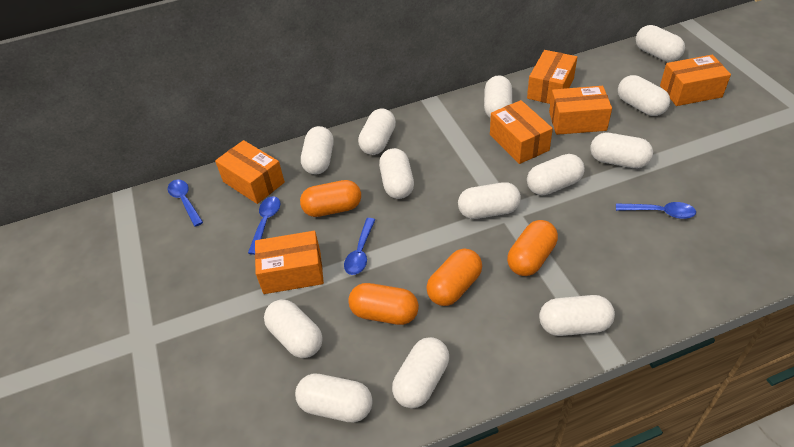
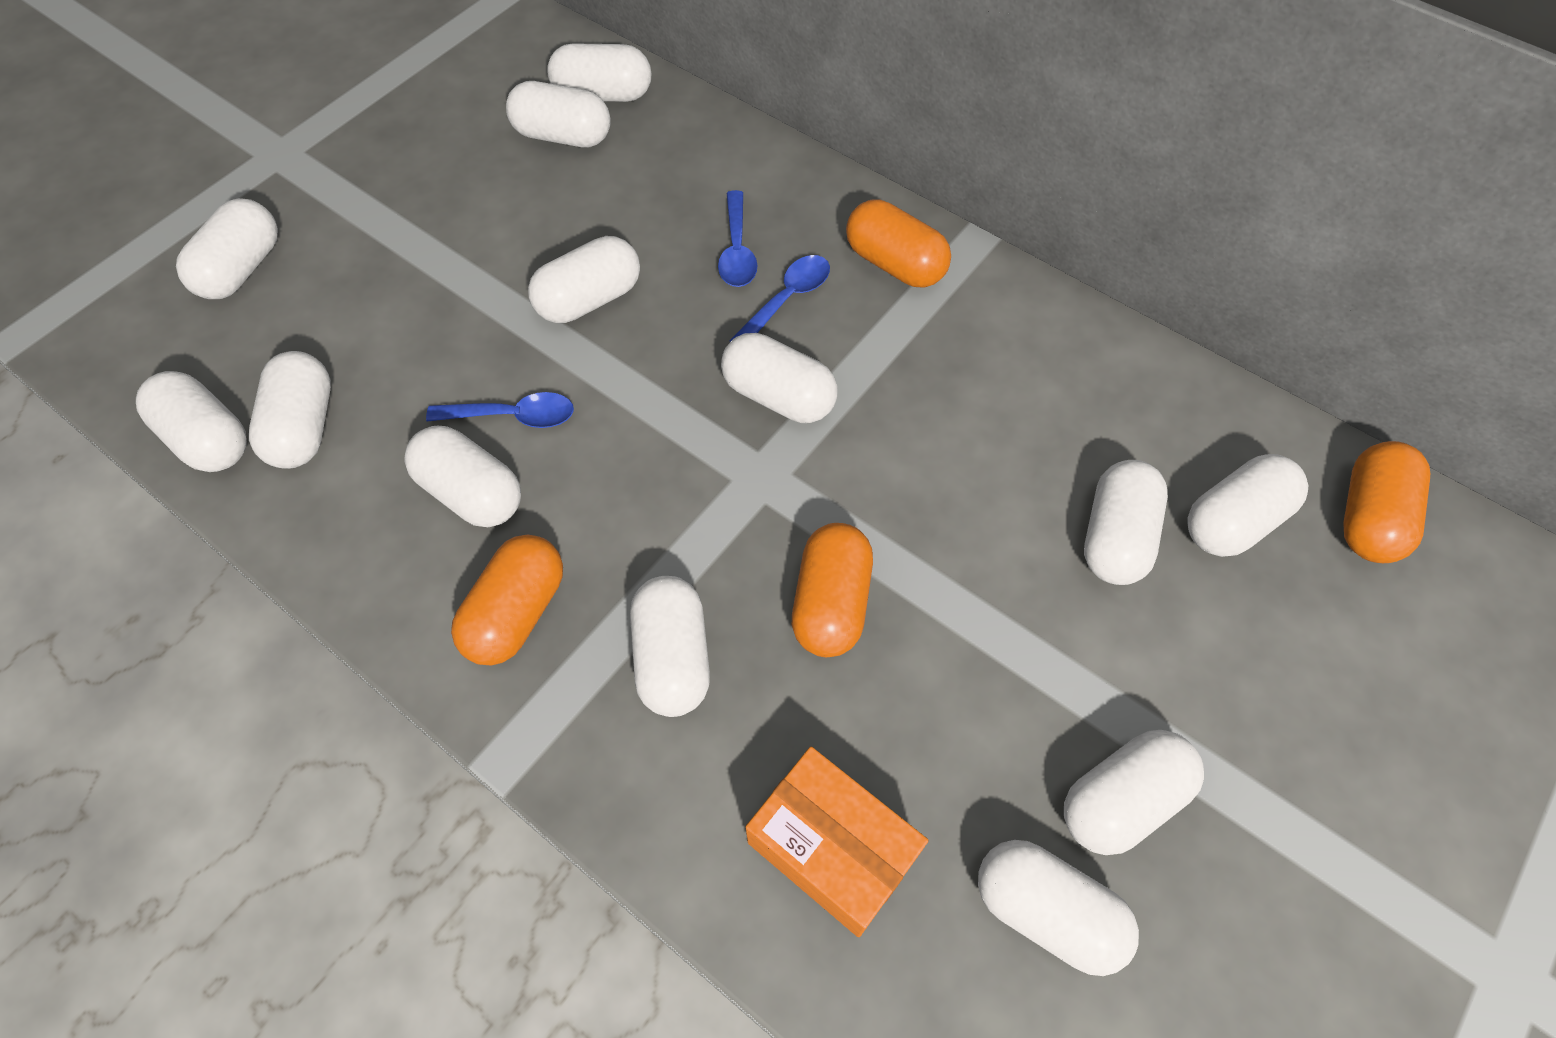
blue spoon: [168,180,203,227] [248,196,281,255] [344,218,375,275] [616,202,696,219] = 4 -> [426,392,574,428] [718,190,757,287] [729,255,830,342] = 3
orange box: [215,140,285,204] [255,231,324,294] [490,100,553,164] [527,50,577,104] [549,86,612,135] [660,55,731,106] = 6 -> [746,747,928,937] = 1

